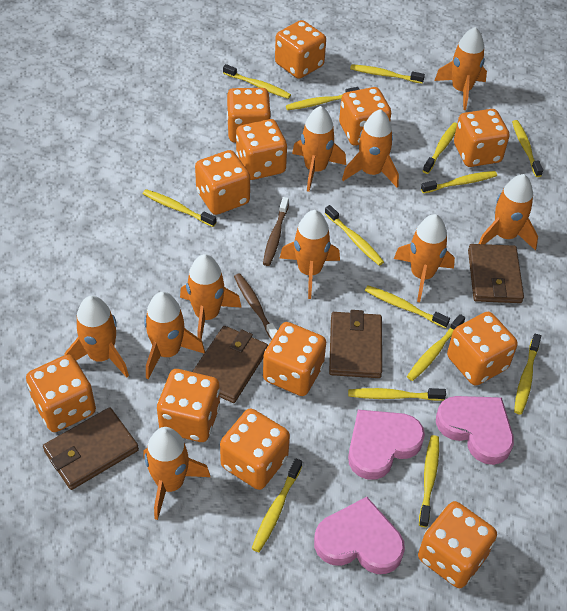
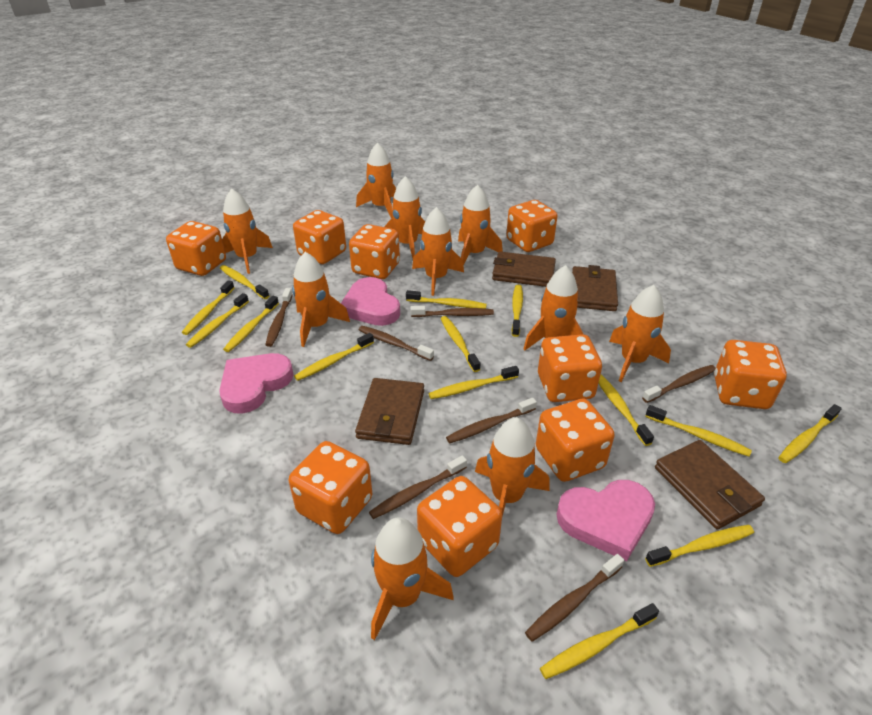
brown toothbrush: [234,273,277,340] [263,197,289,266] = 2 -> [265,288,293,347] [359,326,434,361] [369,455,467,519] [411,306,494,317] [446,398,537,443] [525,554,624,642] [642,365,715,403] = 7
orange dice: [26,354,96,432] [157,369,220,442] [195,150,250,215] [220,409,290,490] [227,88,271,143] [236,119,287,180] [263,322,326,396] [275,20,326,79] [339,87,391,146] [418,501,497,588] [447,312,518,386] [454,109,509,167] = 12 -> [166,221,226,276] [289,441,372,534] [293,210,346,264] [349,224,400,279] [417,476,502,577] [506,200,558,252] [536,399,615,482] [538,334,602,402] [714,340,787,409] = 9

